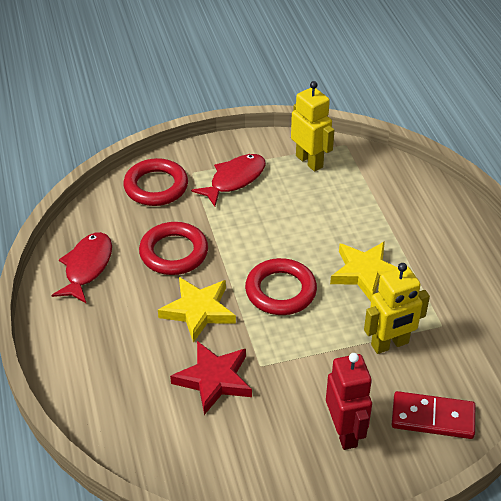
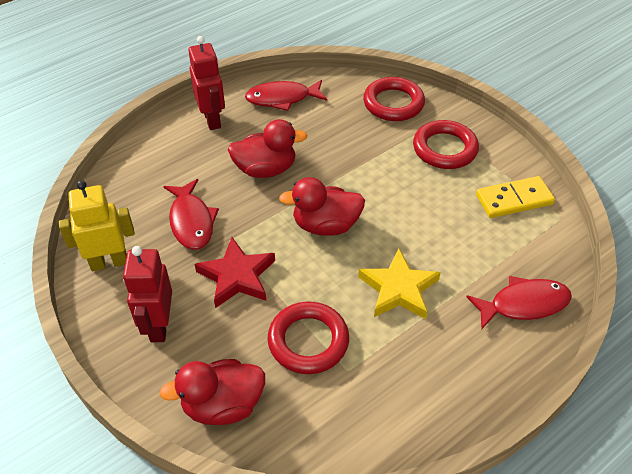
red domino: [392,391,475,439] = 1 -> none = 0
red duck: none = 0 -> [160,359,265,425] [228,119,307,178] [279,177,365,236] = 3
red fish: [52,232,112,304] [191,154,266,207] = 2 -> [163,179,219,250] [245,79,327,111] [466,276,572,330] = 3
red robot: [326,353,372,450] = 1 -> [123,246,172,342] [188,36,225,130] = 2
yellow domino: none = 0 -> [476,176,555,218] = 1
yellow robot: [291,81,334,172] [364,263,430,354] = 2 -> [59,180,135,271] = 1
yellow star: [158,277,236,343] [330,241,398,301] = 2 -> [358,249,441,319] = 1

